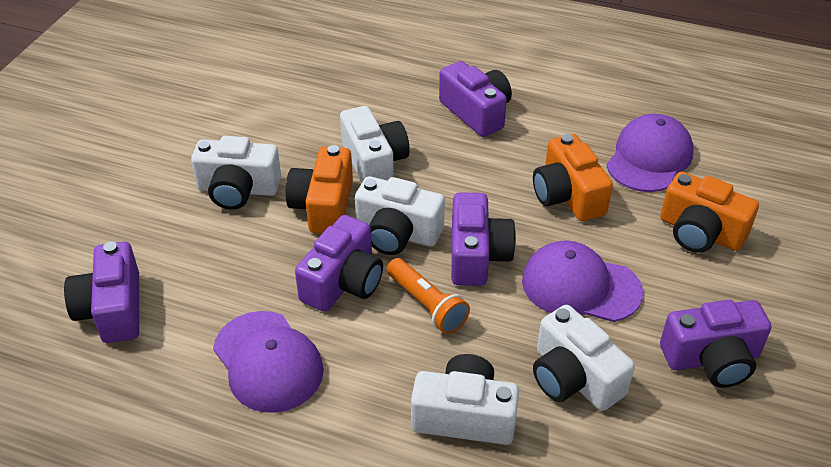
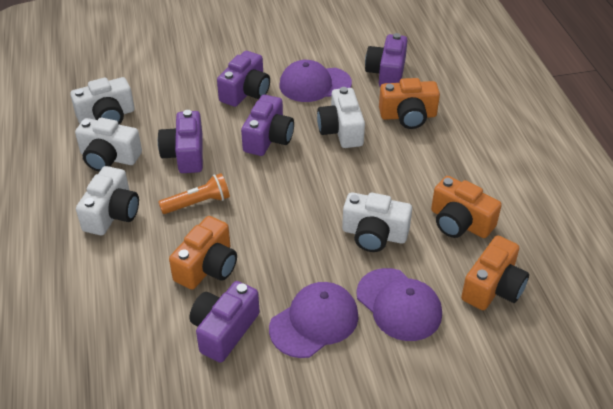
orange camera: [286,145,353,234] [533,134,613,221] [660,172,759,253] = 3 -> [169,216,237,290] [379,78,440,129] [431,176,502,238] [461,235,529,310] = 4

